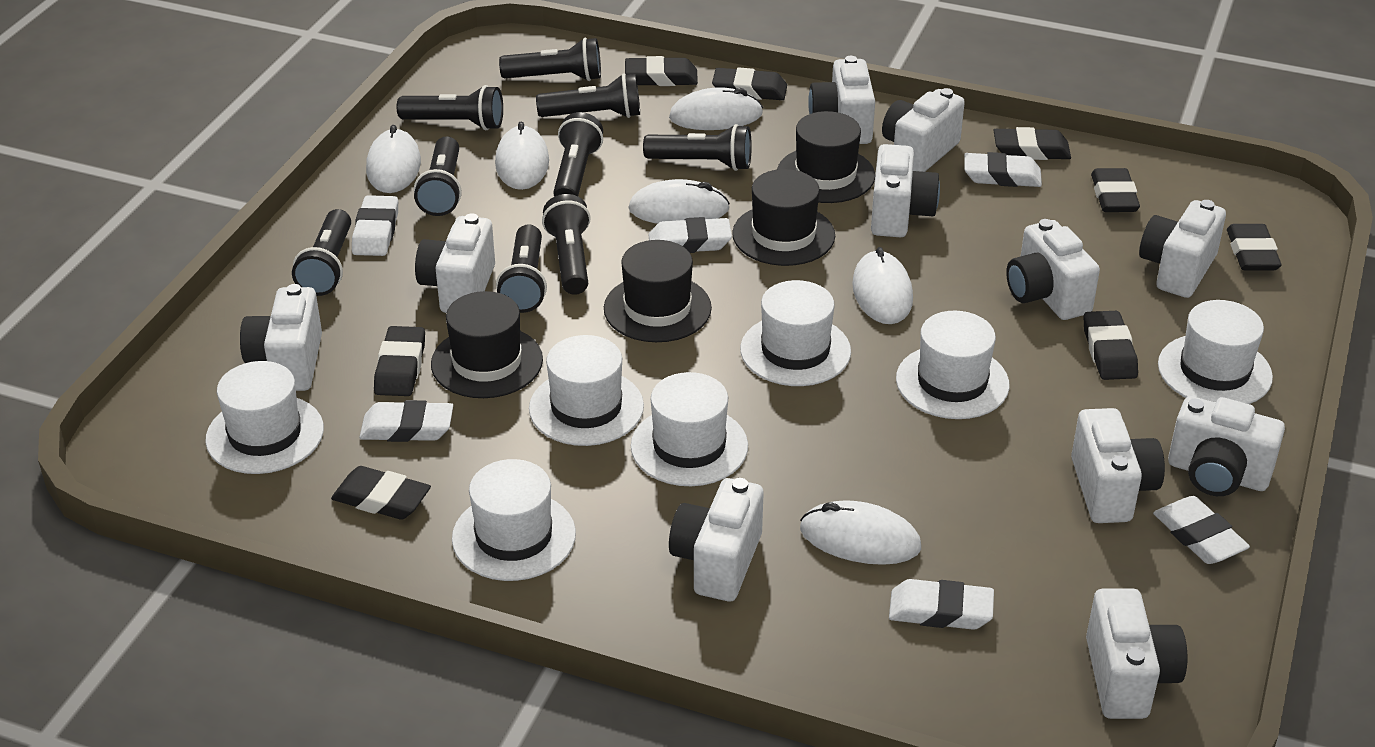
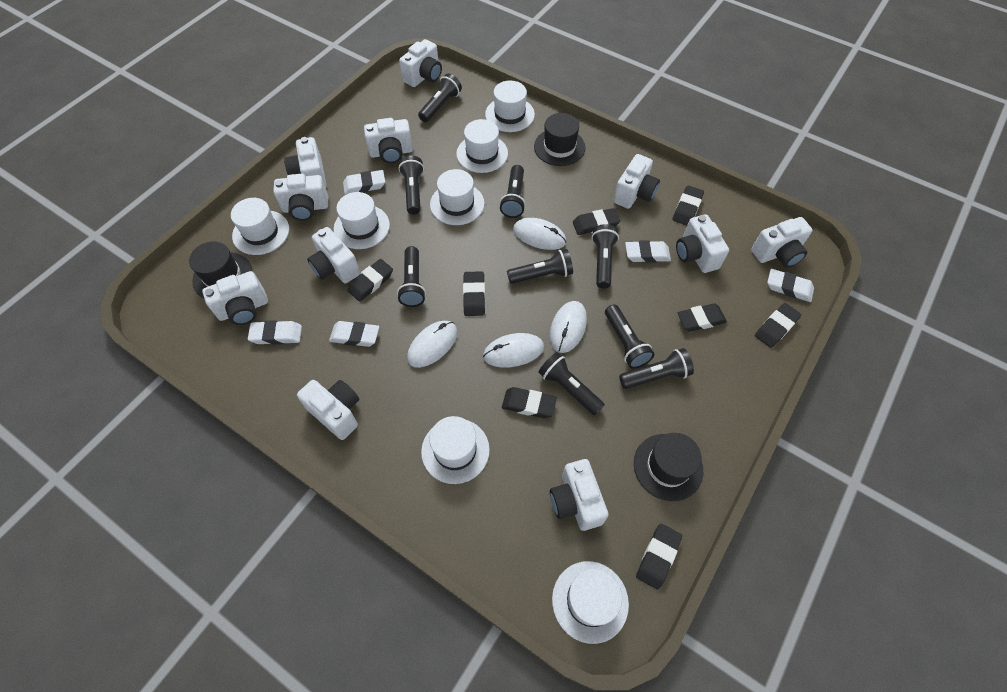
black hat: [431,291,543,398] [604,240,712,342] [732,169,835,266] [777,111,875,203] = 4 -> [189,241,253,298] [534,113,585,166] [634,433,703,501] = 3
white eraser: [352,195,398,256] [359,400,453,442] [648,217,732,253] [889,579,994,630] [964,152,1042,187] [1153,496,1250,564] = 6 -> [248,320,302,345] [329,321,379,347] [343,170,385,195] [625,240,671,263] [767,269,814,302] = 5
white mouse: [366,125,421,193] [495,122,549,190] [628,179,730,224] [669,87,763,130] [800,500,921,565] [852,247,913,324] = 6 -> [407,321,457,368] [483,333,544,368] [513,218,566,250] [550,301,587,353] = 4

